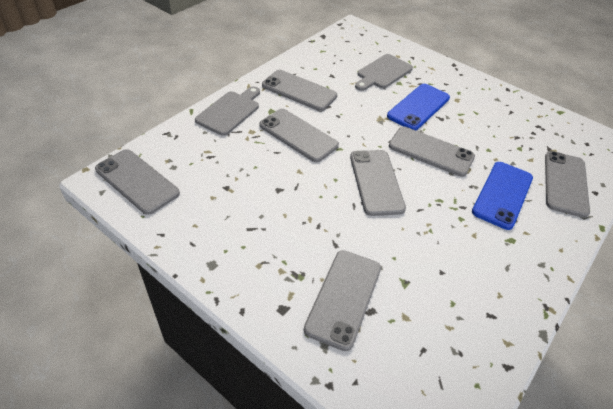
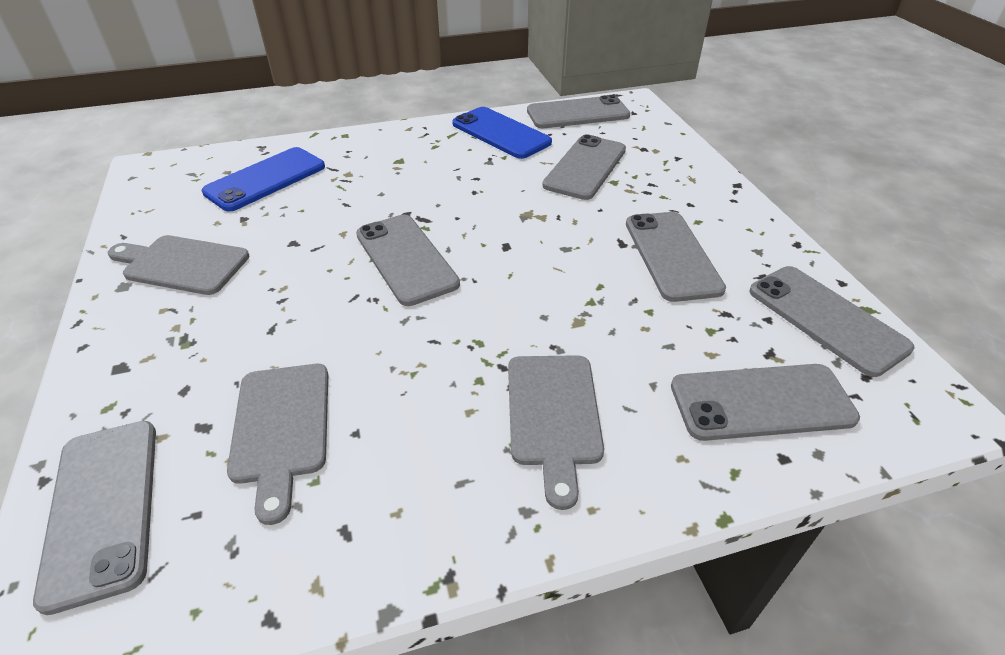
grey cutting board: [195,86,260,136] [355,54,413,91] = 2 -> [107,235,249,295] [227,364,328,525] [508,355,604,510] = 3

